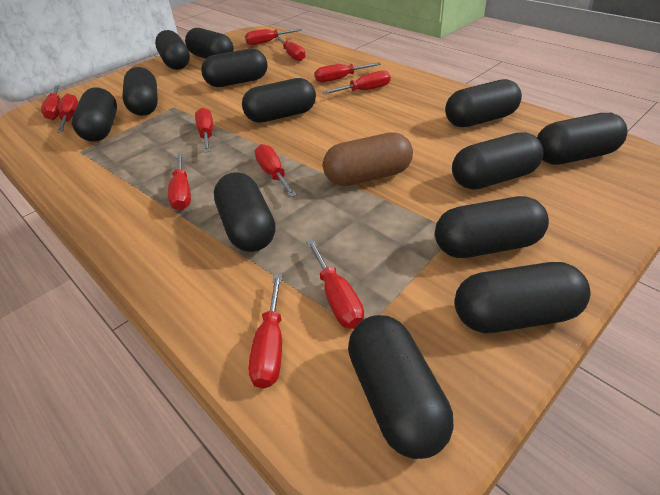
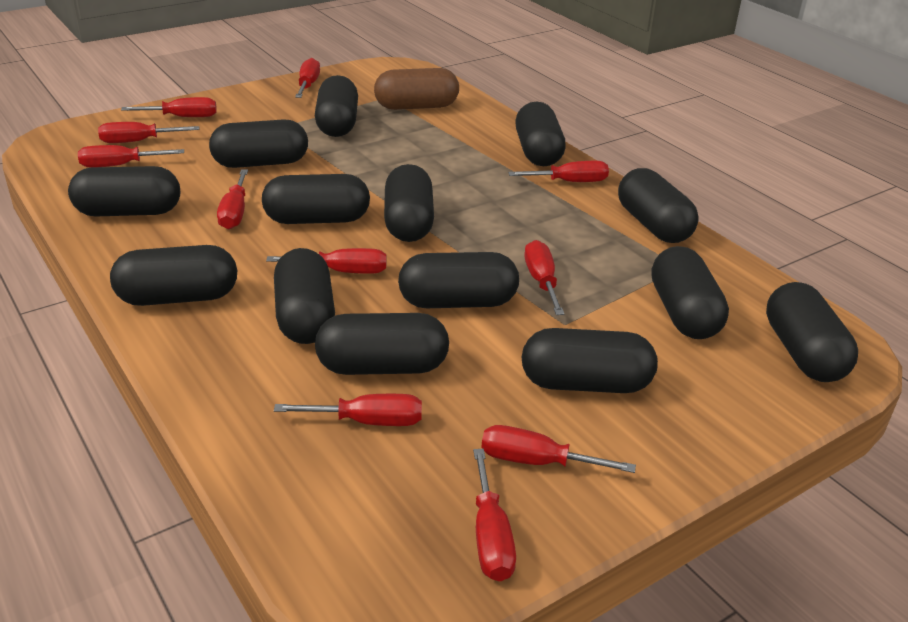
black capsule: [72,87,117,141] [122,67,158,116] [155,30,190,70] [185,28,234,59] [201,49,268,87] [214,172,276,252] [242,78,316,123] [348,315,454,459] [435,196,549,258] [445,79,522,127] [452,132,544,190] [455,262,591,333] [537,113,627,165] = 13 -> [68,166,180,216] [110,245,237,306] [209,119,308,168] [262,174,370,224] [274,248,335,344] [315,75,358,137] [315,313,449,375] [384,164,434,242] [398,252,519,308] [515,101,566,166] [522,328,658,393] [618,168,699,243] [651,246,729,339] [766,282,858,382] = 14

